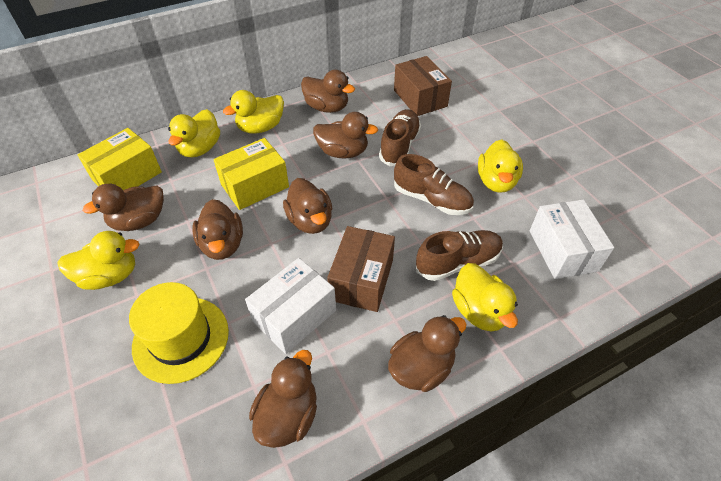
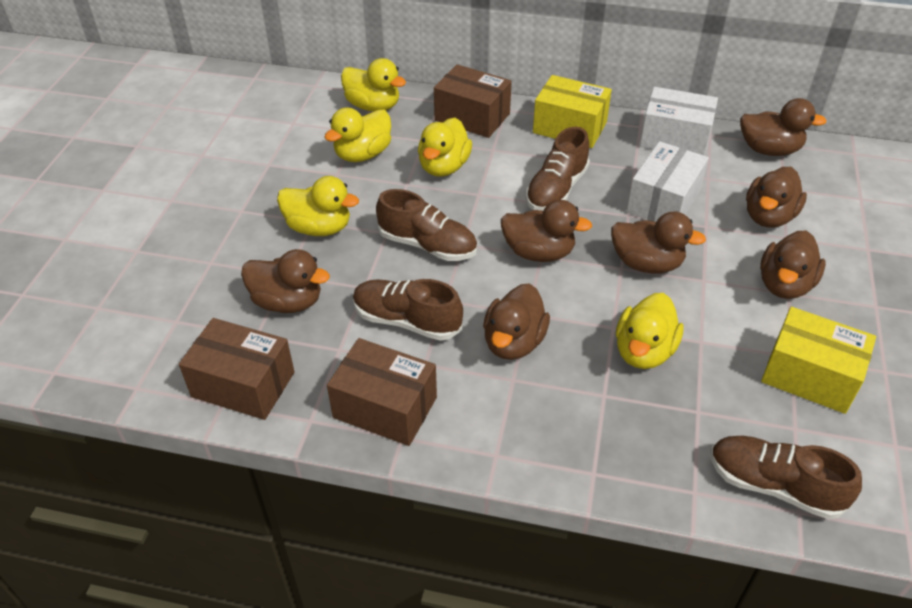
brown box: [327,226,395,312] [394,56,452,116] = 2 -> [179,318,294,420] [327,338,437,446] [434,64,512,138] = 3
brown shoe: [379,109,421,166] [394,154,474,215] [416,230,503,281] = 3 -> [353,279,463,341] [376,189,477,261] [526,127,590,211] [710,436,862,519] = 4
yellow hat: [129,282,229,384] = 1 -> none = 0

